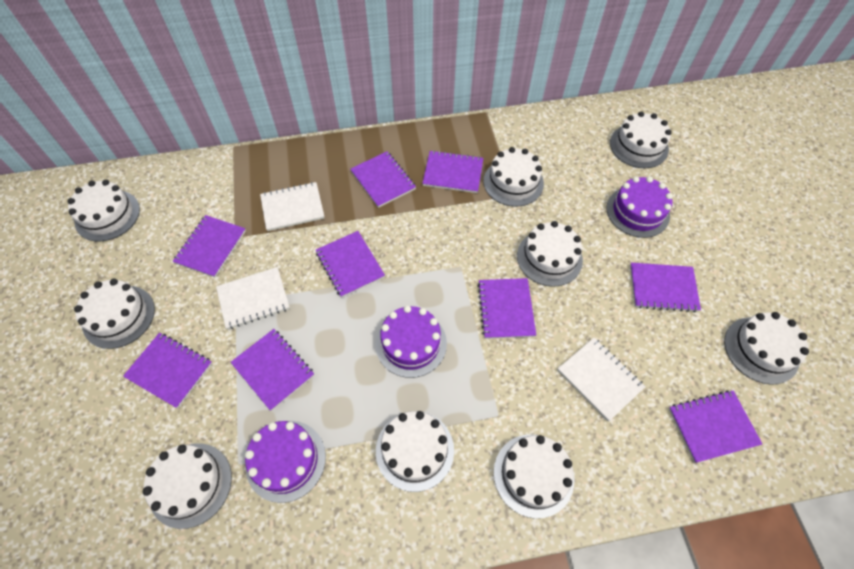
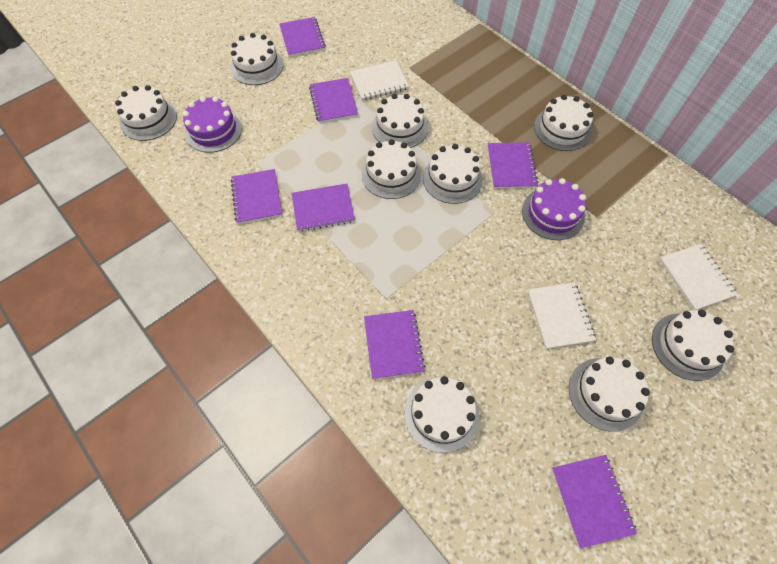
purple cake: [245,421,326,503] [376,305,447,378] [607,176,673,238] = 3 -> [183,96,242,153] [522,178,586,240] = 2
purple notebook: [123,333,212,408] [173,215,246,277] [231,329,314,411] [316,231,385,298] [350,151,416,208] [422,150,483,193] [477,278,536,339] [630,263,701,312] [669,390,762,463] = 9 -> [231,169,282,224] [279,17,326,57] [292,184,355,232] [309,78,358,123] [364,310,425,379] [487,142,538,189] [552,455,637,549] = 7

